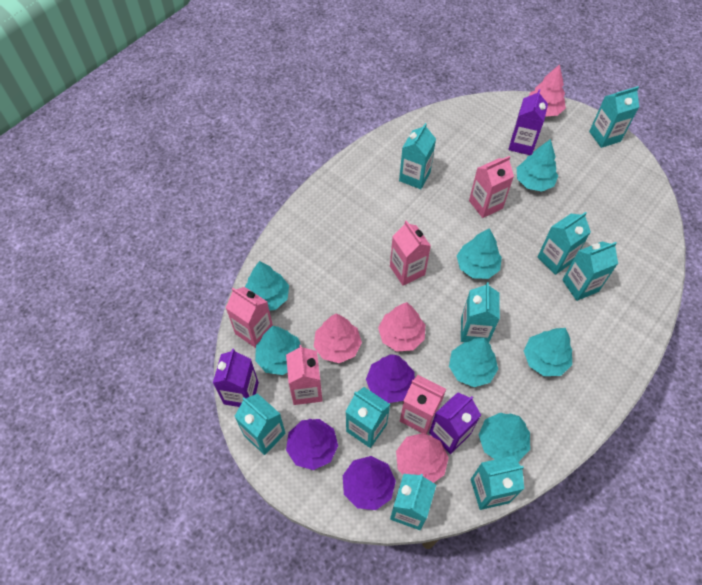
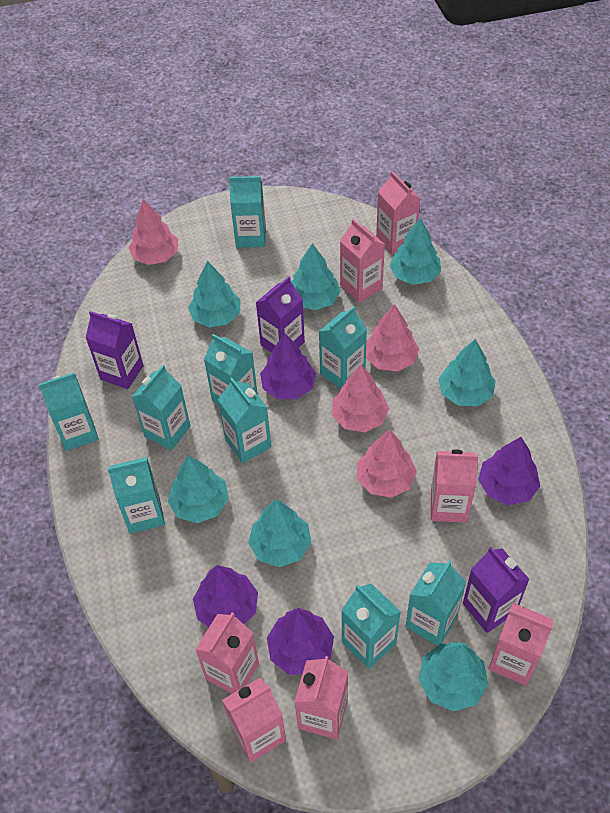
pink carton: [226,287,273,348] [286,345,323,405] [390,220,431,286] [400,375,446,434] [469,156,514,218] = 5 -> [195,612,259,694] [222,677,286,762] [294,656,348,740] [340,219,385,303] [376,171,421,255] [431,449,478,523] [488,603,554,686] = 7
purple tree: [286,419,338,470] [343,456,396,510] [366,354,415,403] = 3 -> [193,565,258,627] [260,333,316,399] [267,608,334,675] [478,437,540,505] = 4

